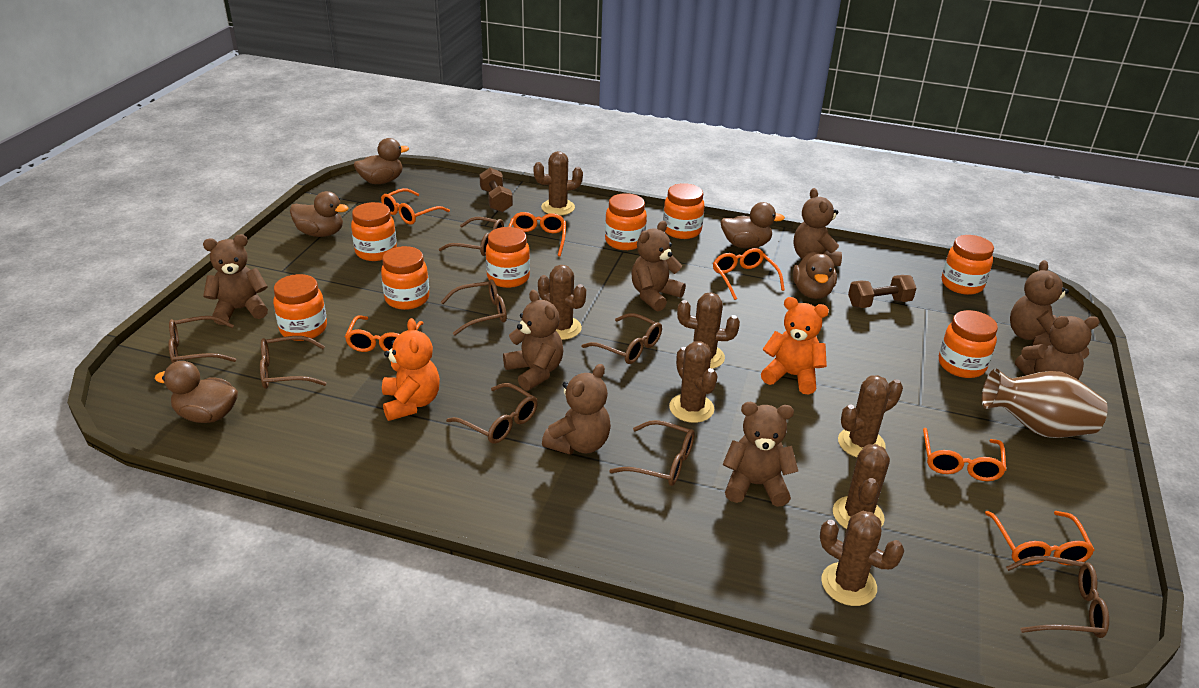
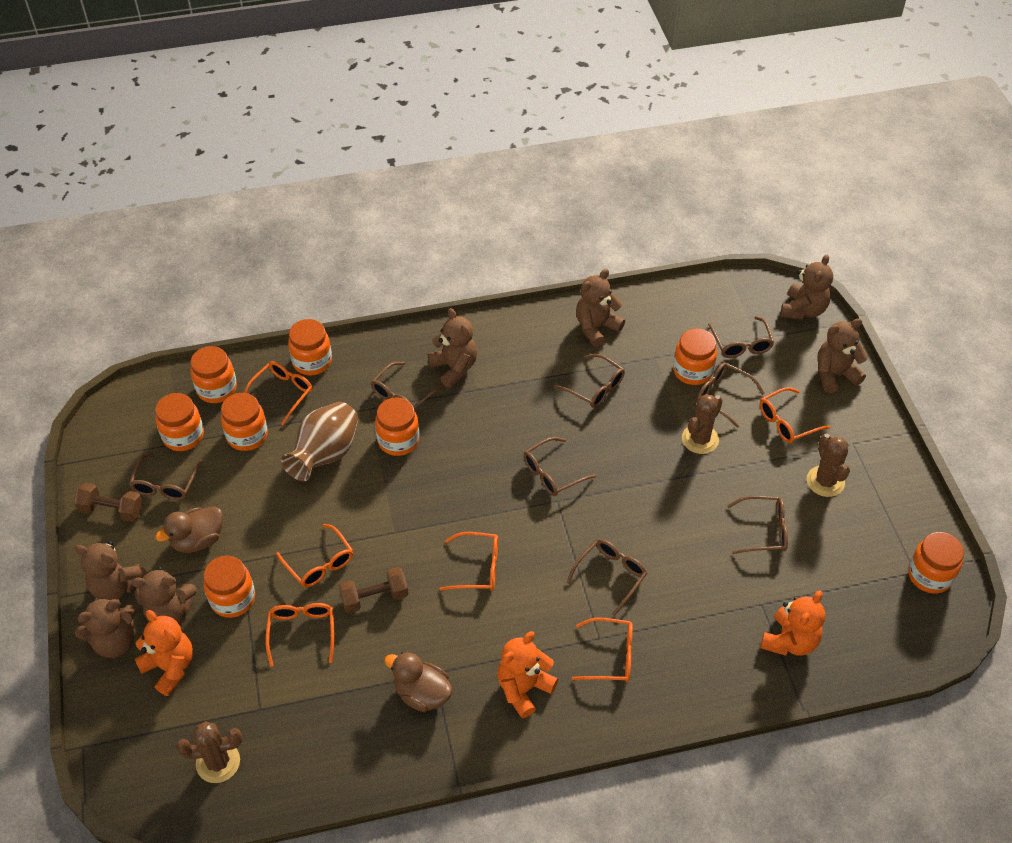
brown cactus: [533,151,583,216] [538,265,586,340] [669,341,718,423] [677,292,740,369] [820,511,904,606] [833,444,890,529] [838,375,903,457] = 7 -> [176,721,242,783] [682,394,723,454] [807,434,850,497] = 3
brown duck: [154,361,238,423] [290,191,348,237] [354,138,409,184] [720,202,785,249] [793,252,837,299] = 5 -> [155,507,223,553] [384,652,453,712] = 2
brown teddy bear: [203,234,268,325] [503,290,564,391] [542,364,611,455] [631,221,686,311] [722,402,798,507] [794,188,842,266] [1010,260,1069,346] [1015,316,1100,379] = 8 -> [75,541,148,600] [75,597,136,658] [132,567,197,624] [427,308,477,388] [576,269,625,347] [781,254,833,320] [817,318,868,393] = 7
orange teddy bear: [382,318,440,421] [761,297,829,395] = 2 -> [135,610,193,696] [497,631,558,718] [760,590,825,656] = 3

